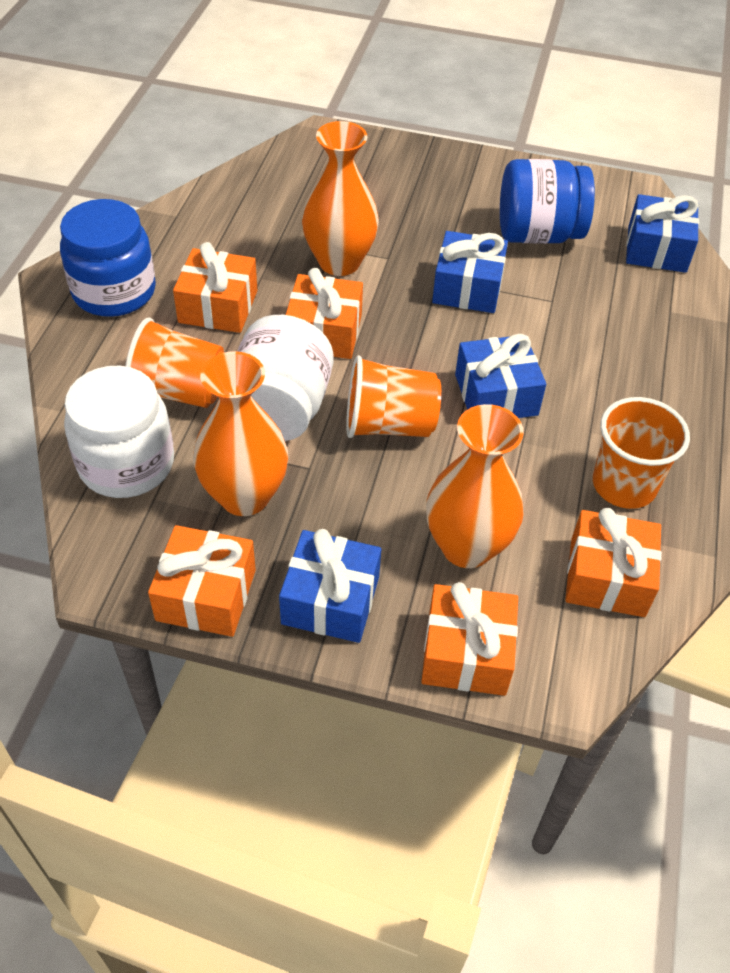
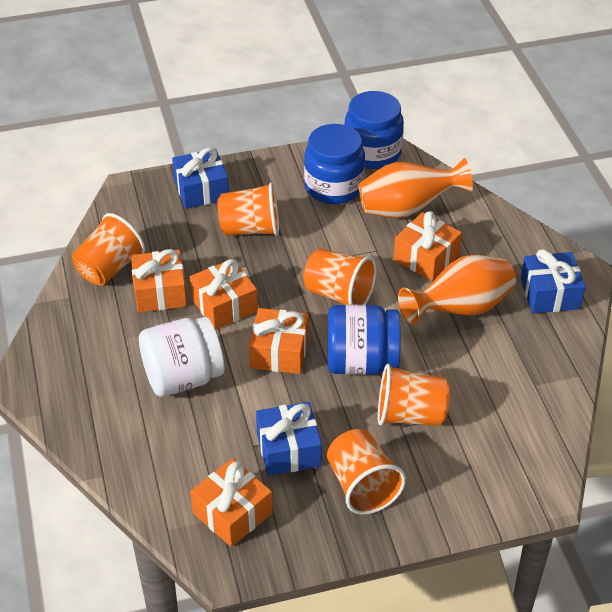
blue gift: [279,529,381,643] [432,231,508,313] [455,334,546,418] [626,194,699,273] = 4 -> [172,147,229,209] [256,402,322,476] [521,249,586,313] = 3
blue jar: [60,199,156,317] [500,159,595,244] = 2 -> [304,124,365,204] [328,304,401,375] [345,91,404,169] = 3
orange cup: [125,317,224,408] [346,355,441,438] [593,397,690,509] = 3 -> [72,213,145,286] [218,182,279,236] [304,249,377,305] [327,429,406,514] [378,364,450,426] = 5
orange vase: [193,351,288,516] [302,121,379,276] [426,404,524,568] = 3 -> [358,158,473,218] [398,255,516,324] = 2
white jar: [64,366,174,498] [237,315,334,441] = 2 -> [139,317,225,397] = 1

